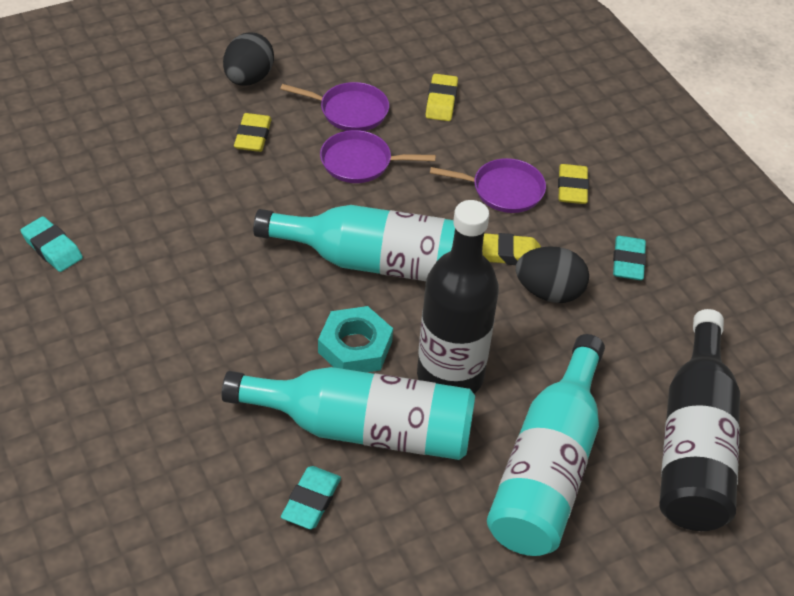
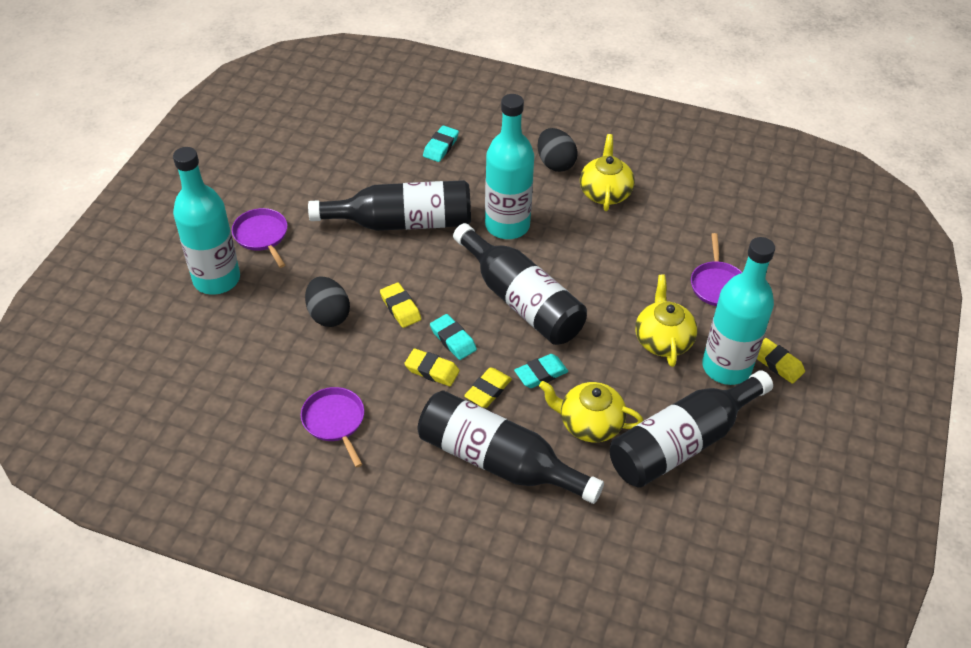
black bottle: [417,200,499,394] [659,309,740,531] = 2 -> [308,180,471,231] [418,390,604,504] [453,223,587,345] [610,370,773,488] = 4
turquoise nut: [318,306,393,372] = 1 -> none = 0
yellow teapot: none = 0 -> [539,381,643,442] [580,134,635,211] [635,274,697,367] = 3

